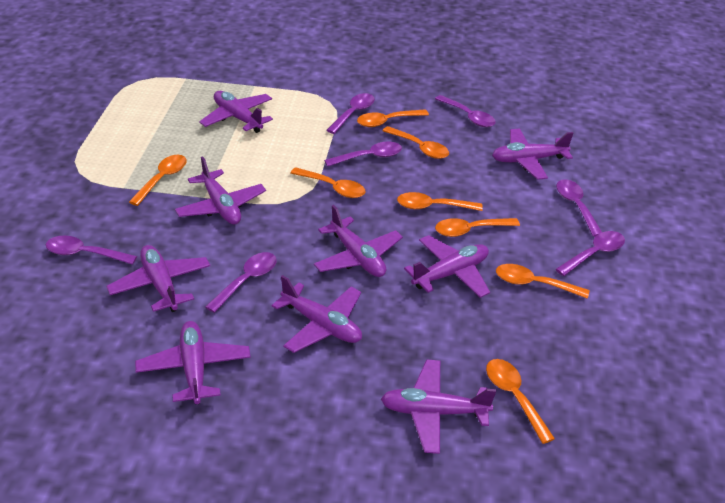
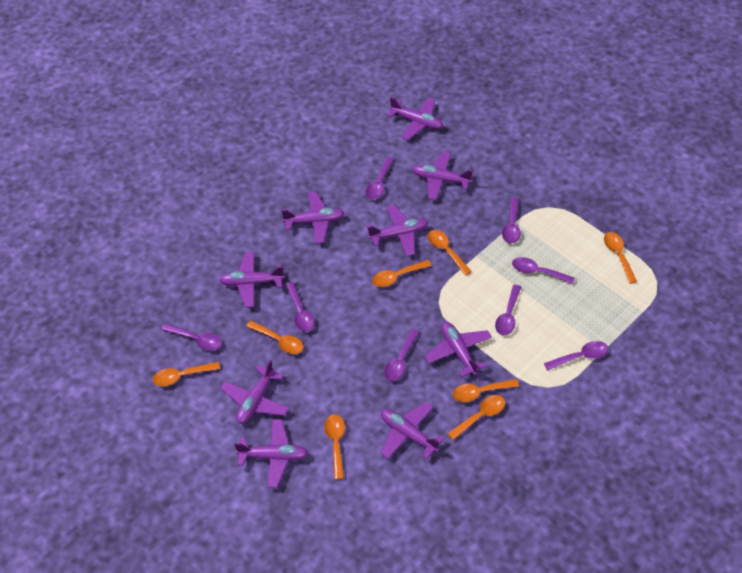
purple spoon: [46,236,137,265] [205,252,277,313] [324,142,402,167] [326,93,375,134] [435,95,496,127] [555,231,625,276] [556,179,602,237] = 7 -> [161,323,222,351] [286,282,315,332] [366,157,394,200] [384,329,420,381] [495,285,521,335] [502,197,521,244] [512,257,575,284] [544,341,608,370] = 8

